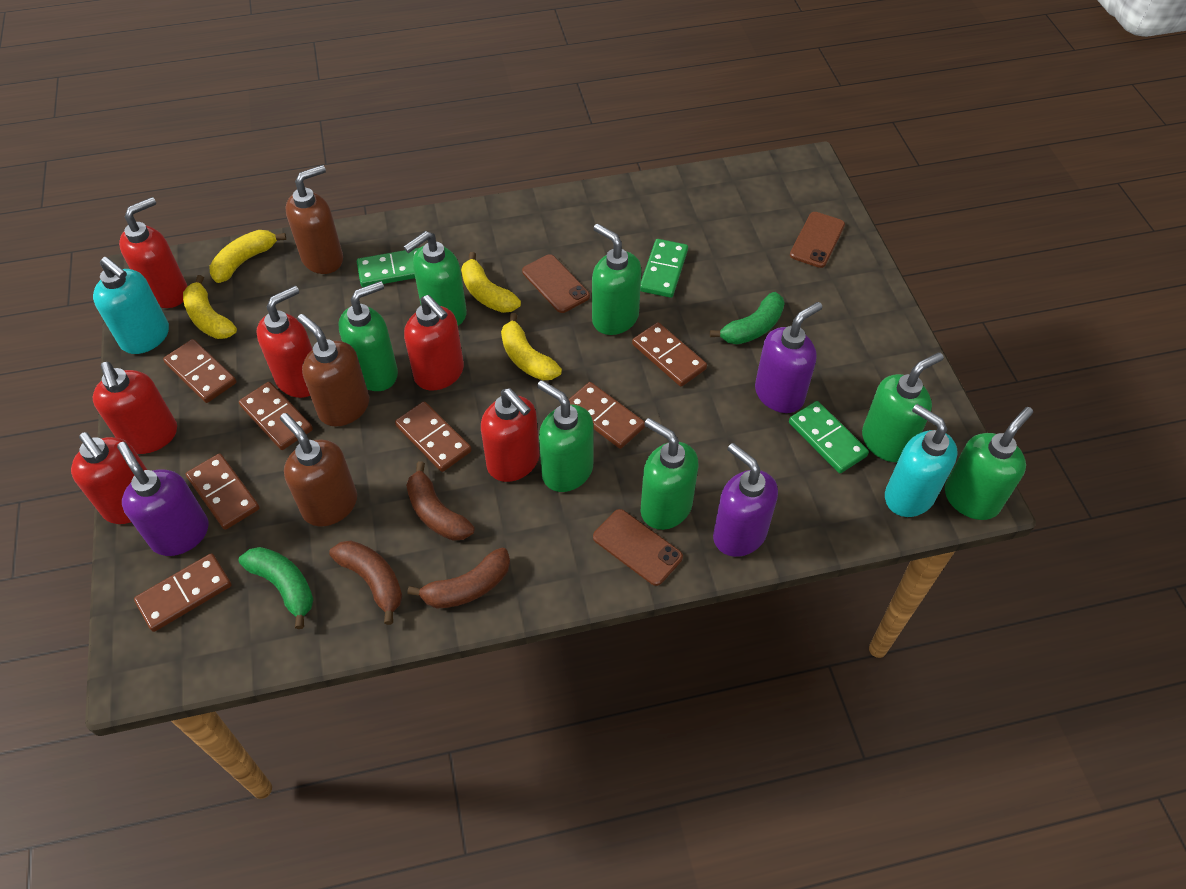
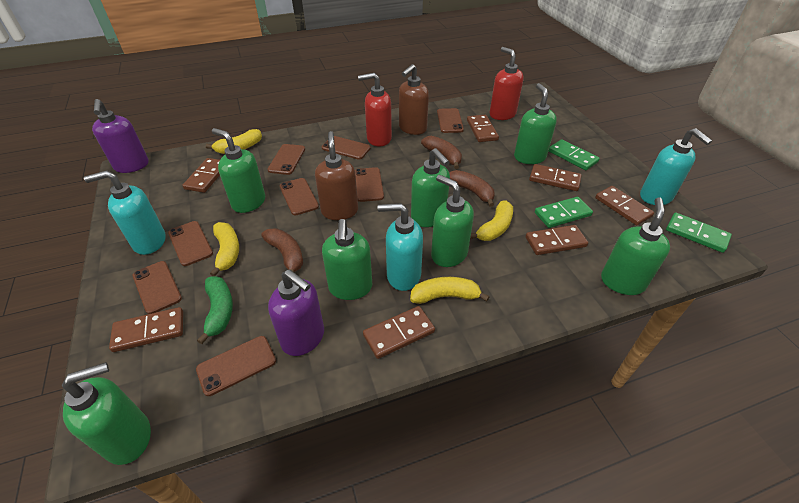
brown phone: [522,254,590,313] [593,509,683,586] [790,212,845,268] = 3 -> [133,261,182,314] [168,221,213,266] [196,336,276,396] [267,144,305,175] [280,178,319,215] [322,136,371,159] [355,167,384,202] [437,108,464,133] = 8
brown soap dispenser: [280,413,357,527] [285,165,343,274] [297,314,369,427] = 3 -> [315,131,358,220] [399,64,429,135] = 2
green banana: [239,547,313,629] [710,292,785,344] = 2 -> [197,276,233,344] = 1
purple soap dispenser: [117,442,209,556] [713,443,778,557] [755,302,822,413] = 3 -> [92,99,149,173] [268,270,324,356] = 2
red soap dispenser: [71,432,147,524] [92,362,177,454] [119,197,188,308] [256,286,312,398] [404,295,464,391] [481,388,539,482] = 6 -> [358,73,392,146] [490,47,524,120] = 2
turquoise soap dispenser: [93,257,169,354] [885,404,958,517] = 2 -> [84,170,165,255] [378,203,423,291] [640,128,712,205] = 3

